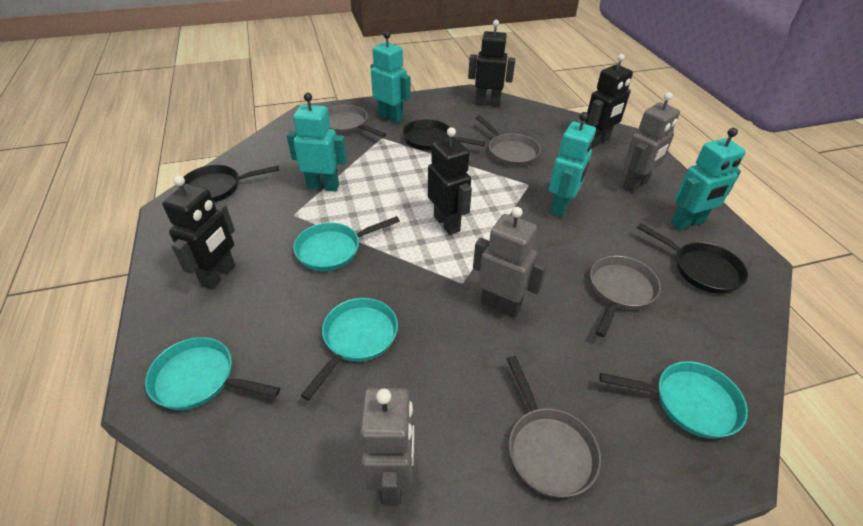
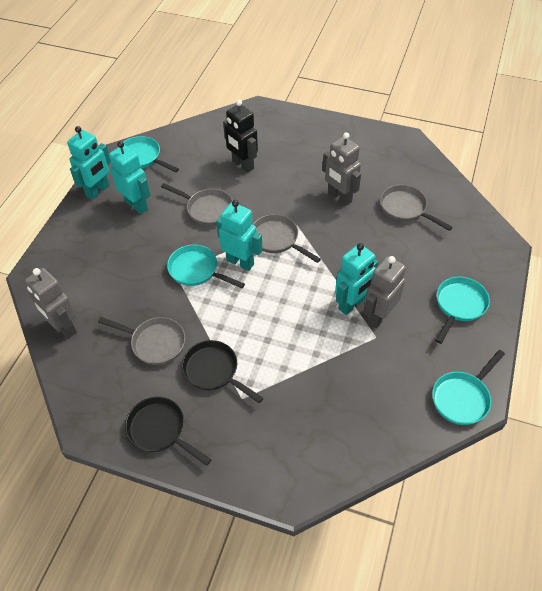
black pan: [179,165,279,202] [402,119,485,150] [637,223,748,294] = 3 -> [125,397,211,466] [182,340,264,403] = 2
black robot: [162,175,235,290] [428,127,472,235] [468,20,515,107] [585,54,633,148] = 4 -> [223,100,258,173] = 1

